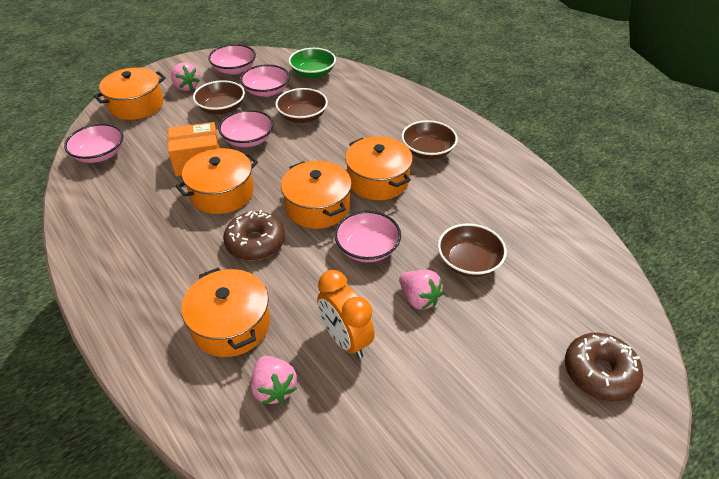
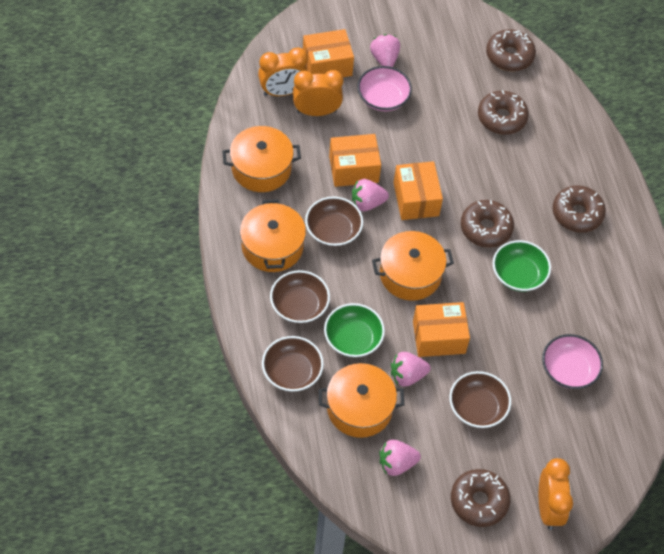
brown donut: [223,210,285,261] [565,333,643,401] = 2 -> [451,469,510,527] [461,200,514,248] [478,90,529,135] [486,29,536,71] [553,185,606,233] = 5
green bowl: [289,48,336,78] = 1 -> [324,303,385,357] [493,240,551,292] = 2
orange box: [168,122,220,176] = 1 -> [303,29,354,77] [329,134,381,187] [394,161,443,220] [413,302,470,357] = 4
orange clock: [317,270,375,358] = 1 -> [258,47,308,96] [293,70,343,116] [539,458,573,530] = 3
orange pot: [94,67,166,120] [176,148,258,214] [181,268,270,357] [281,161,352,229] [345,136,413,200] = 5 -> [222,126,301,192] [240,200,306,272] [319,363,404,438] [372,231,454,301] = 4
pink bowl: [64,124,123,163] [208,44,256,75] [218,110,274,147] [240,64,290,97] [334,211,401,262] = 5 -> [357,66,412,111] [542,334,603,389] = 2
pink strawberry: [171,62,200,91] [251,356,297,404] [399,270,443,310] = 3 -> [352,179,389,211] [370,34,400,67] [380,440,421,476] [391,352,431,386] = 4

